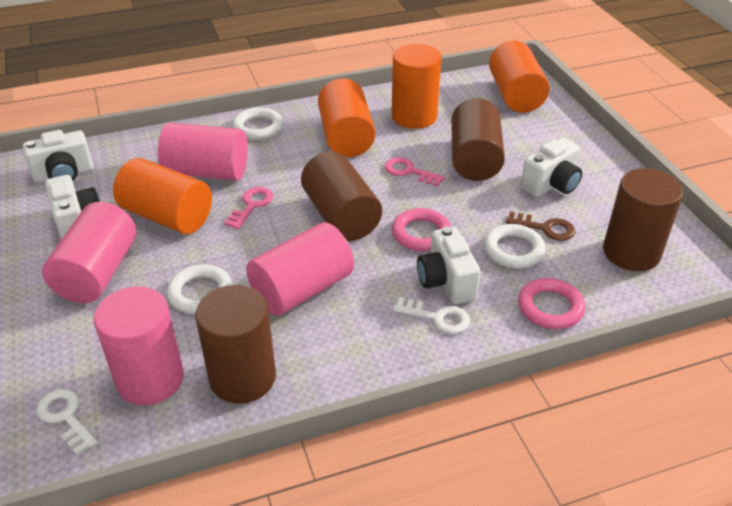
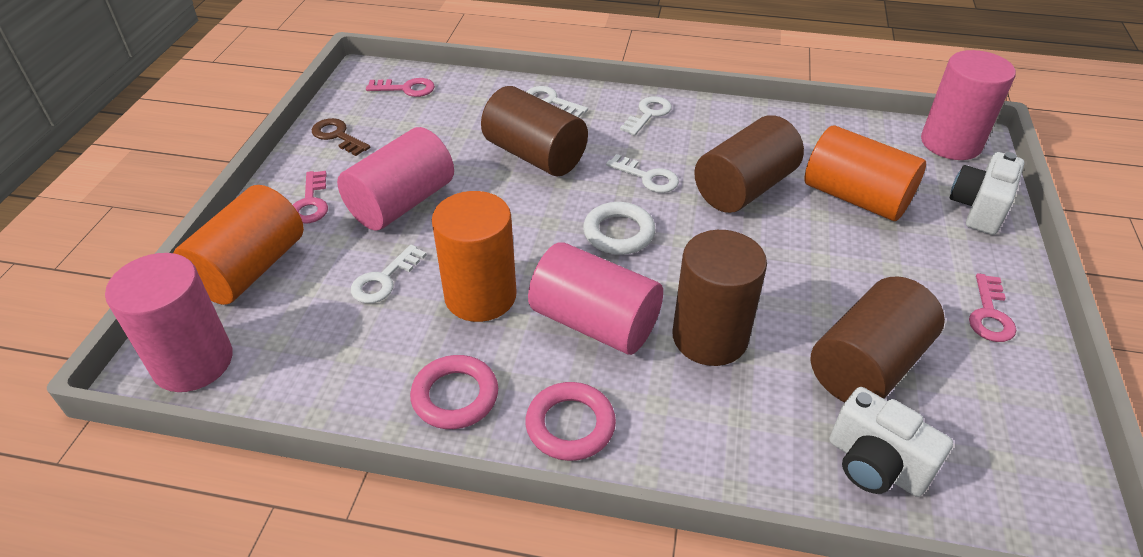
orange cylinder: [113,158,212,234] [318,78,375,157] [391,44,441,129] [489,40,550,113] = 4 -> [173,185,304,305] [432,191,517,322] [804,126,926,221] = 3
pink key: [224,187,273,229] [384,157,445,187] = 2 -> [293,171,328,224] [366,78,435,97] [969,273,1016,342] = 3
white camera: [23,130,93,183] [45,175,101,240] [417,227,480,304] [521,138,582,197] = 4 -> [829,387,953,497] [950,152,1025,235] = 2
white key: [36,389,98,455] [393,297,470,334] = 2 -> [351,245,427,303] [527,86,588,117] [606,154,679,193] [620,96,672,136] = 4
white ring: [167,264,232,314] [232,107,283,140] [484,224,546,269] = 3 -> [583,202,656,255] = 1

